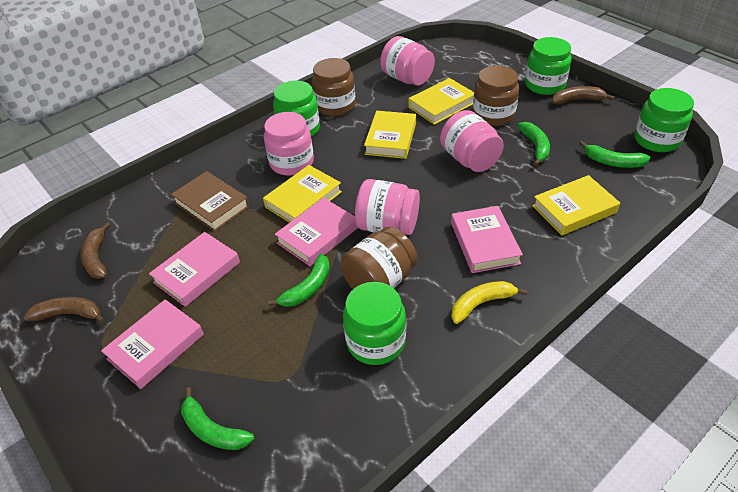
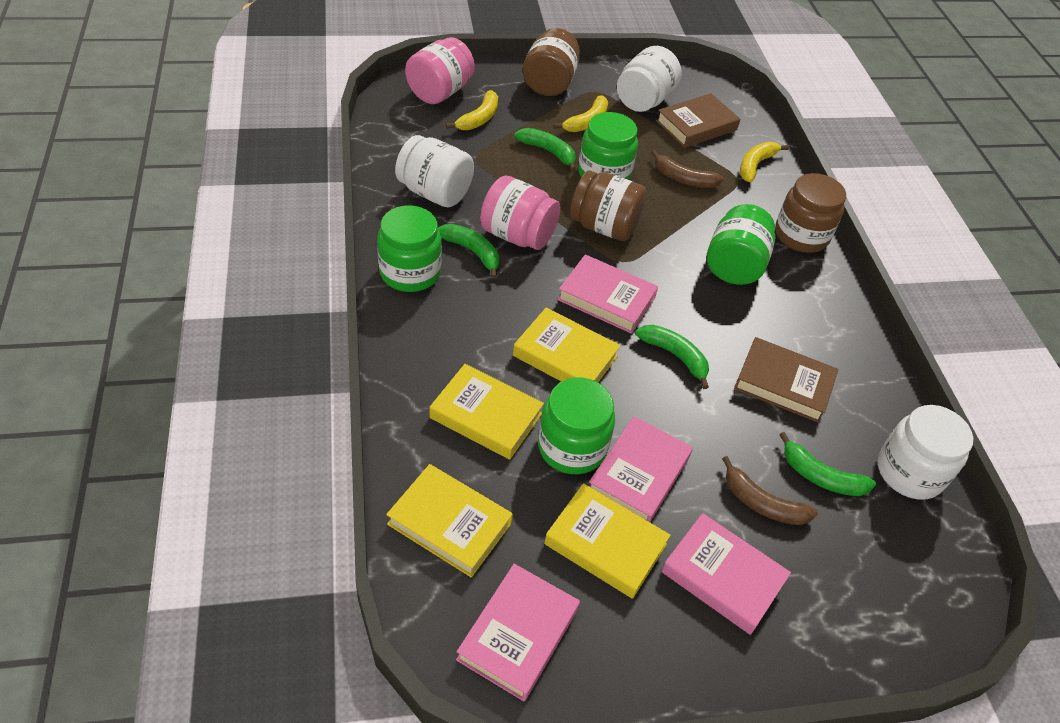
brown banana: [24,297,105,323] [80,222,110,279] [552,86,615,104] = 3 -> [651,149,724,188] [722,456,818,525] = 2
brown book: [171,171,250,232] = 1 -> [656,93,740,148] [734,337,838,423] = 2
pink jar: [264,112,314,176] [355,179,420,235] [380,36,435,86] [440,110,504,172] = 4 -> [405,37,475,104] [480,175,560,250] = 2
white jar: none = 0 -> [395,135,474,207] [617,46,682,112] [878,405,973,500] = 3
yellow banana: [451,281,527,324] = 1 -> [446,90,498,130] [553,95,608,132] [740,142,789,182] = 3

